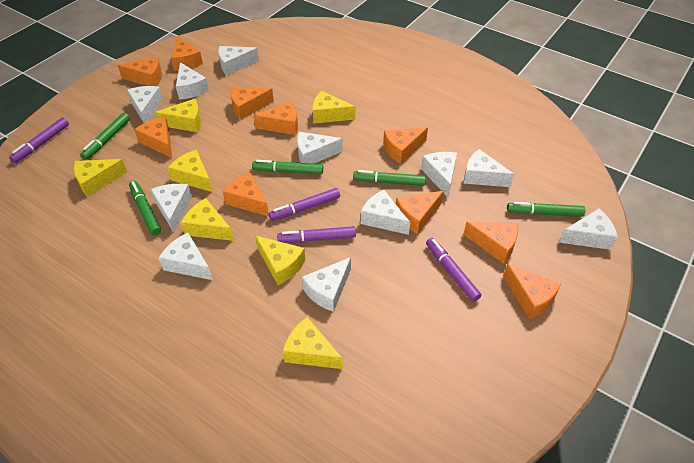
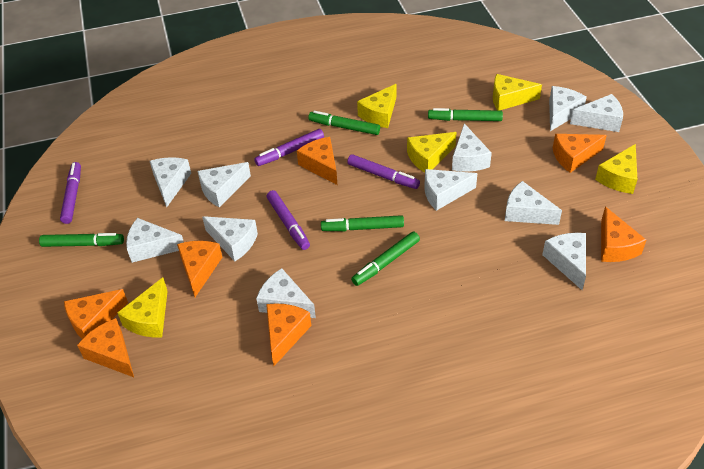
orange cheese: [118,57,162,86] [134,116,172,158] [171,36,203,71] [222,172,269,216] [230,88,274,120] [253,101,298,135] [383,127,428,164] [396,191,444,234] [463,222,519,264] [503,264,561,319] = 10 -> [64,289,128,339] [77,318,134,377] [177,241,222,297] [266,303,311,366] [297,137,337,185] [553,134,607,173] [601,207,646,262] = 7
yellow cheese: [74,159,127,197] [154,99,201,132] [168,150,213,192] [181,198,234,241] [255,236,305,285] [283,317,343,369] [312,91,355,124] = 7 -> [117,277,168,337] [357,84,396,128] [407,132,457,173] [493,74,542,111] [595,144,637,194] = 5

